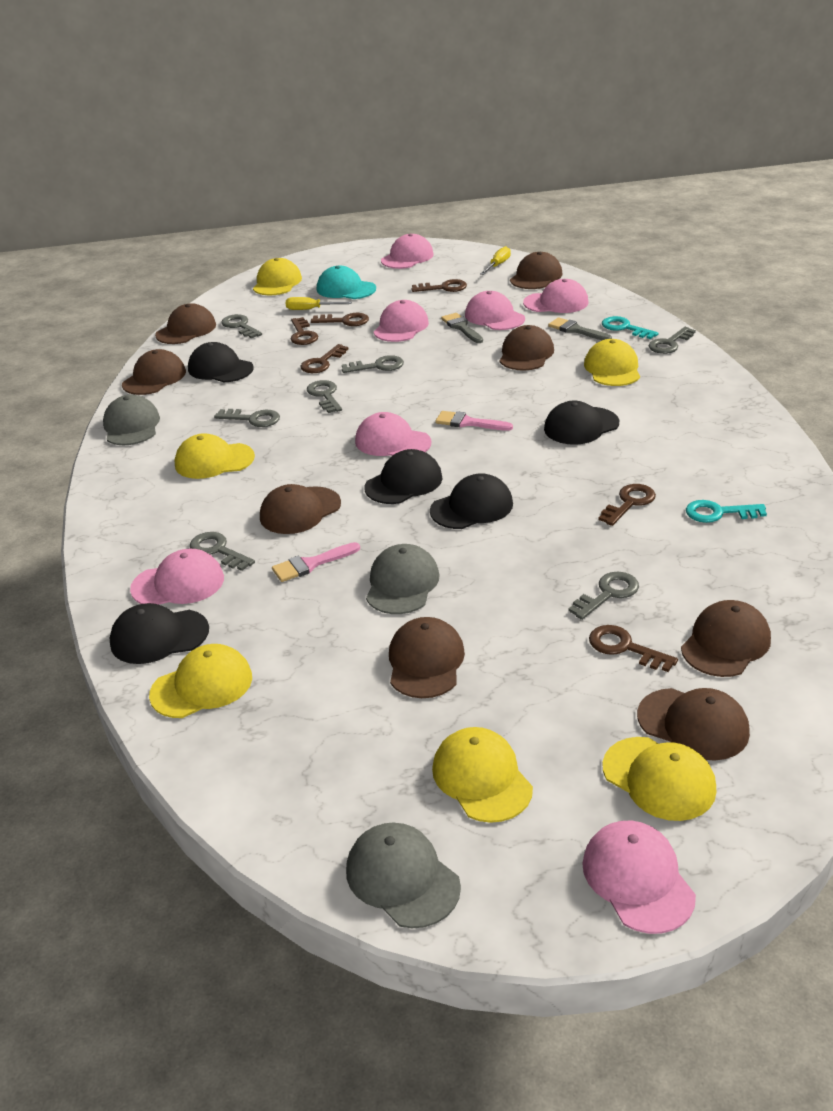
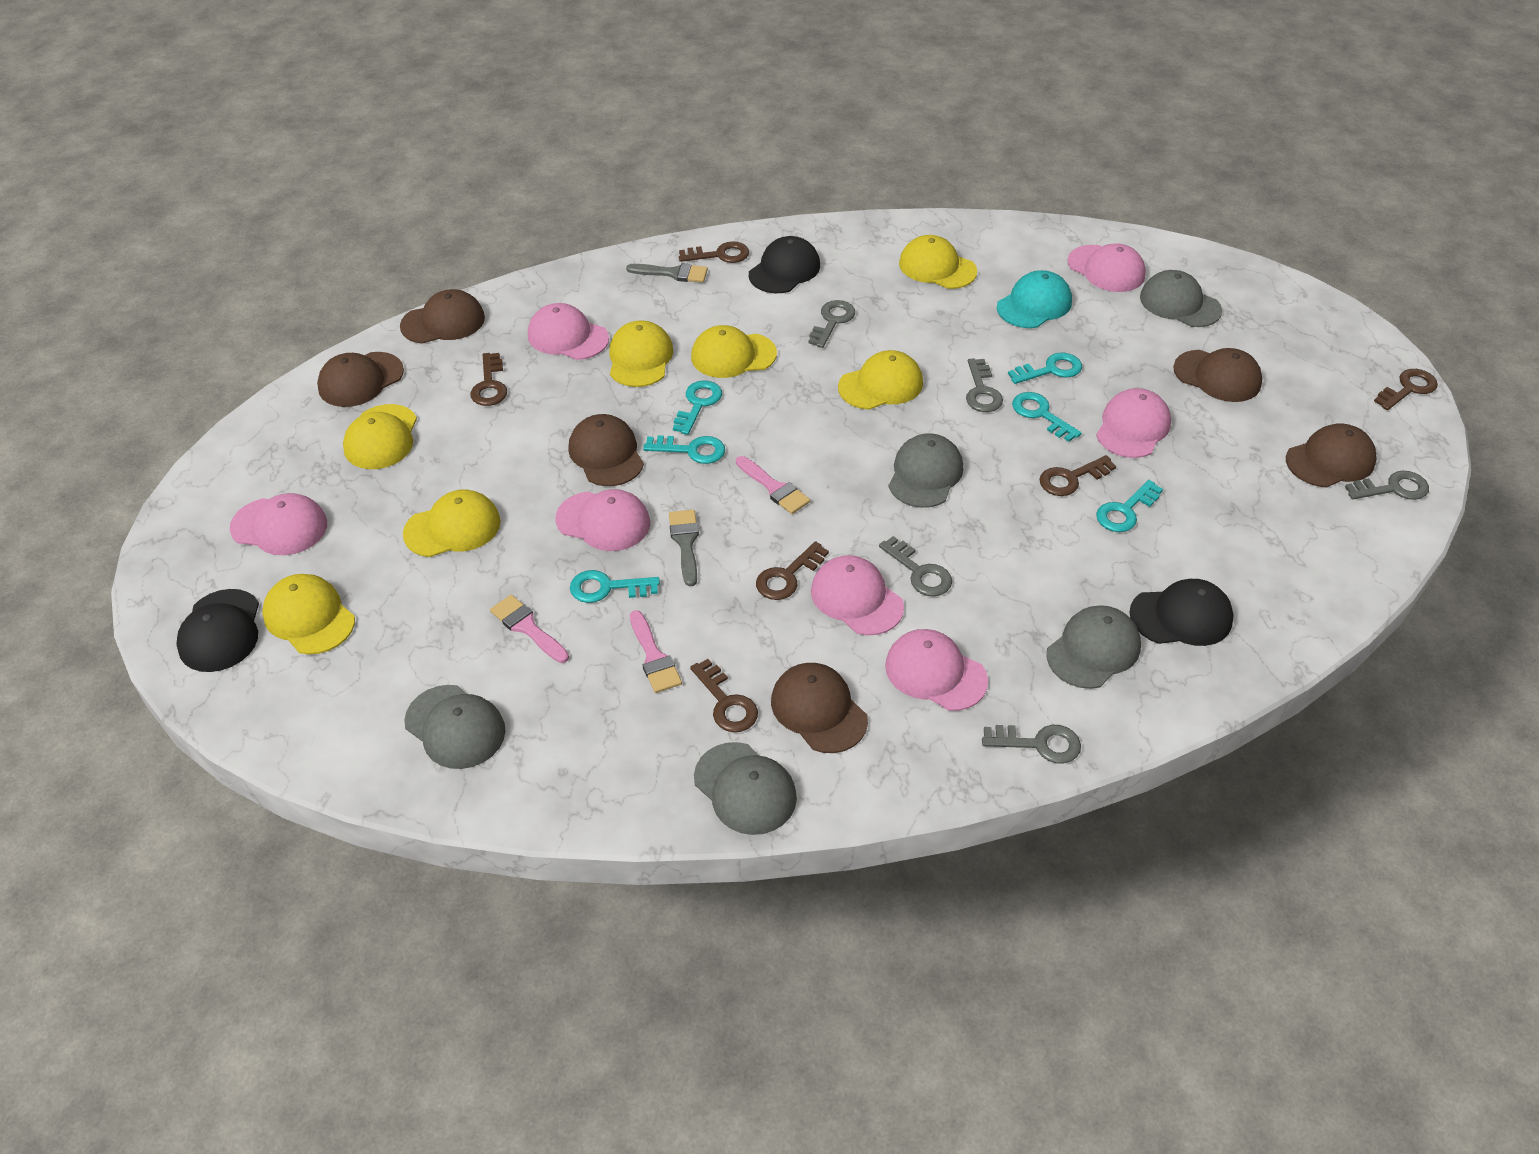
black cap: [109,603,209,664] [188,342,254,382] [365,449,442,504] [430,473,513,529] [544,401,619,445] = 5 -> [176,589,259,672] [749,236,820,293] [1129,579,1234,646] = 3
brown cap: [122,349,186,395] [155,303,216,344] [260,484,341,534] [389,617,465,698] [500,325,554,371] [510,252,562,289] [637,688,750,761] [681,600,771,677] = 8 -> [317,352,404,407] [400,289,485,344] [568,414,644,486] [771,663,868,753] [1173,348,1262,402] [1286,423,1377,488] = 6
grey cap: [103,395,160,445] [346,823,461,928] [366,544,439,614] = 3 -> [404,685,506,769] [694,742,797,835] [888,433,963,508] [1047,605,1141,689] [1140,270,1222,327] = 5
grey key: [190,532,255,571] [214,409,280,427] [221,314,262,338] [307,380,342,413] [342,355,404,373] [568,572,639,620] [648,327,696,354] = 7 -> [808,300,855,348] [879,536,952,596] [966,358,1003,412] [982,725,1081,764] [1345,471,1429,500] = 5
pink brush: [272,542,360,582] [435,411,513,431] = 2 -> [490,595,569,663] [630,610,682,693] [736,456,810,514] = 3
turquoise key: [602,316,658,339] [686,500,767,523] = 2 -> [570,570,660,603] [643,435,725,464] [673,380,722,435] [1008,352,1082,384] [1012,392,1082,442] [1096,480,1163,532] = 6
yellow cap: [149,644,252,718] [174,433,255,479] [253,258,302,295] [432,727,533,823] [584,339,640,386] [602,737,716,821] = 6 -> [262,574,355,655] [343,404,417,469] [403,490,501,557] [609,320,673,387] [691,325,777,378] [838,350,923,410] [899,235,977,289] = 7
yellow screwdriver: [286,297,352,310] [480,246,511,275] = 2 -> none = 0

